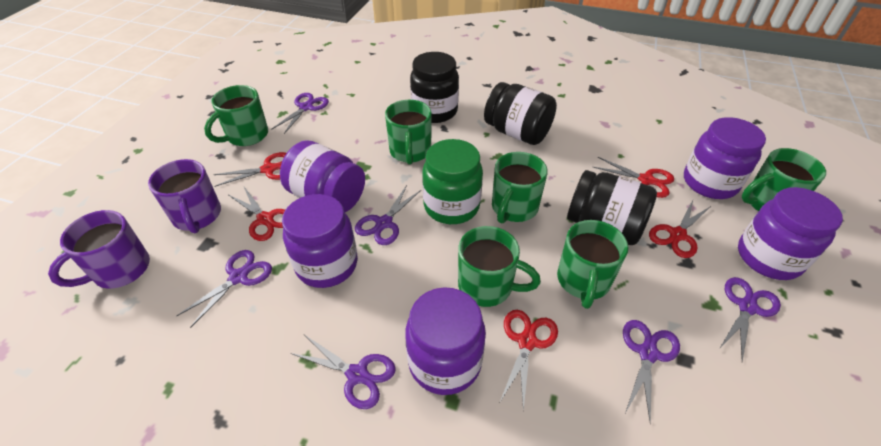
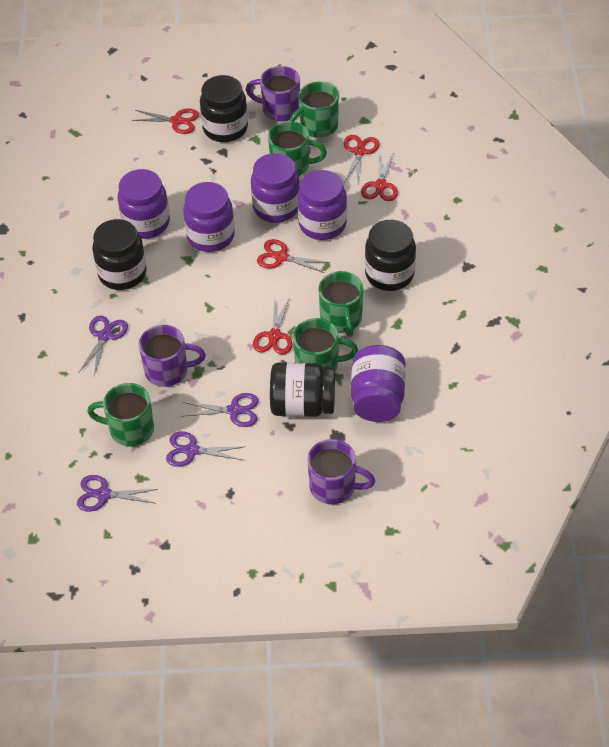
black jar: [410,52,459,123] [484,82,557,145] [567,170,657,245] = 3 -> [92,219,147,290] [200,75,248,142] [270,362,335,417] [365,220,416,291] = 4
green jar: [422,139,483,224] = 1 -> none = 0
green mug: [204,85,268,146] [385,100,432,165] [458,226,541,307] [492,152,548,223] [557,220,628,309] [742,148,826,211] = 6 -> [87,383,154,446] [268,121,327,176] [289,82,339,138] [293,318,358,371] [318,271,363,337] = 5
purple mug: [48,210,150,289] [148,159,221,233] = 2 -> [139,325,206,387] [246,66,300,122] [307,439,375,504] = 3
purple scissors: [177,250,272,328] [271,93,329,134] [290,335,396,409] [355,185,421,245] [623,320,680,424] [719,277,781,362] = 6 -> [77,475,158,512] [79,315,128,376] [166,431,246,467] [181,393,258,427] = 4

